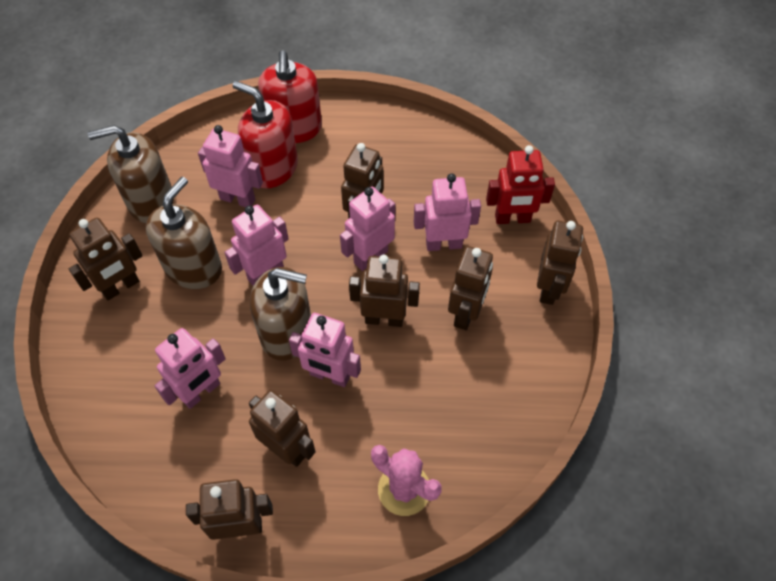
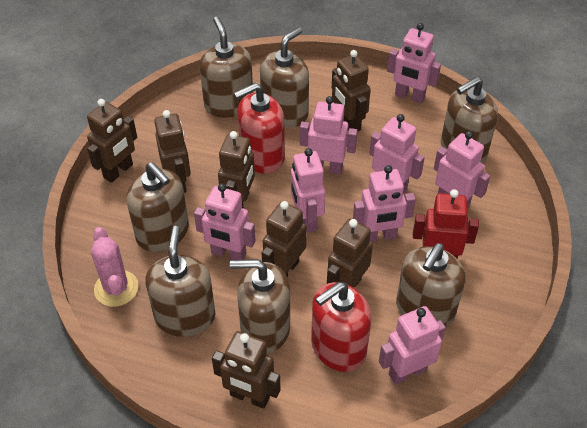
brown soap dispenser: [88,125,174,223] [146,177,222,289] [250,267,311,361] = 3 -> [126,162,189,252] [145,226,216,337] [199,16,253,118] [230,259,290,354] [260,27,309,127] [396,243,465,327] [441,77,498,163] = 7
pink robot: [155,328,226,409] [198,125,263,207] [224,205,289,286] [289,313,361,387] [340,187,395,271] [414,173,481,251] = 6 -> [194,183,255,260] [291,148,326,233] [300,96,358,175] [353,165,416,242] [369,114,425,194] [379,306,446,385] [387,23,441,104] [434,131,490,210] = 8

